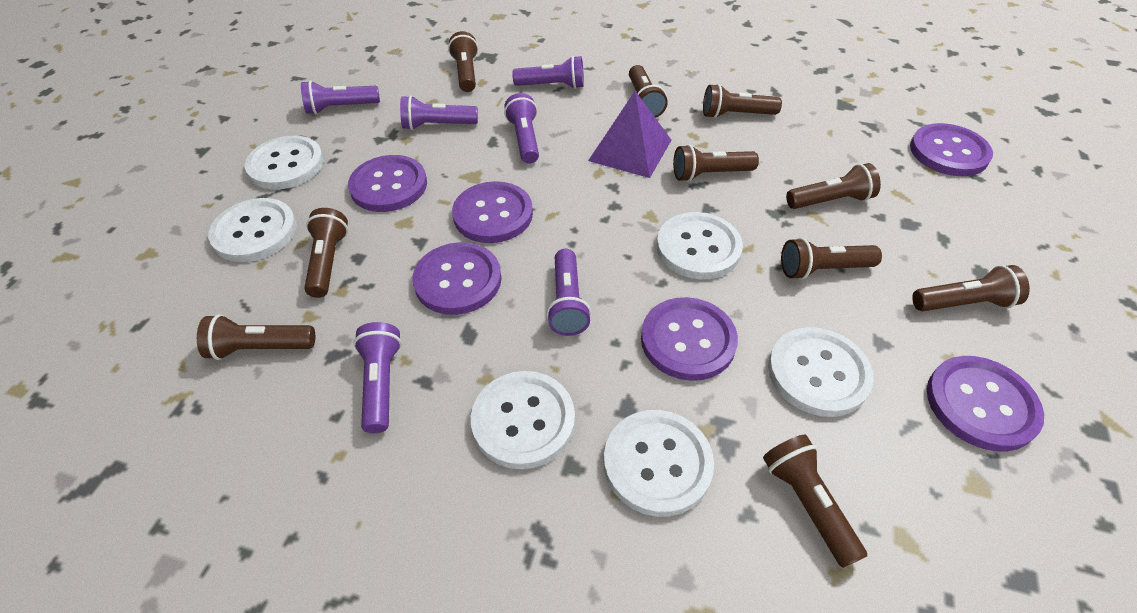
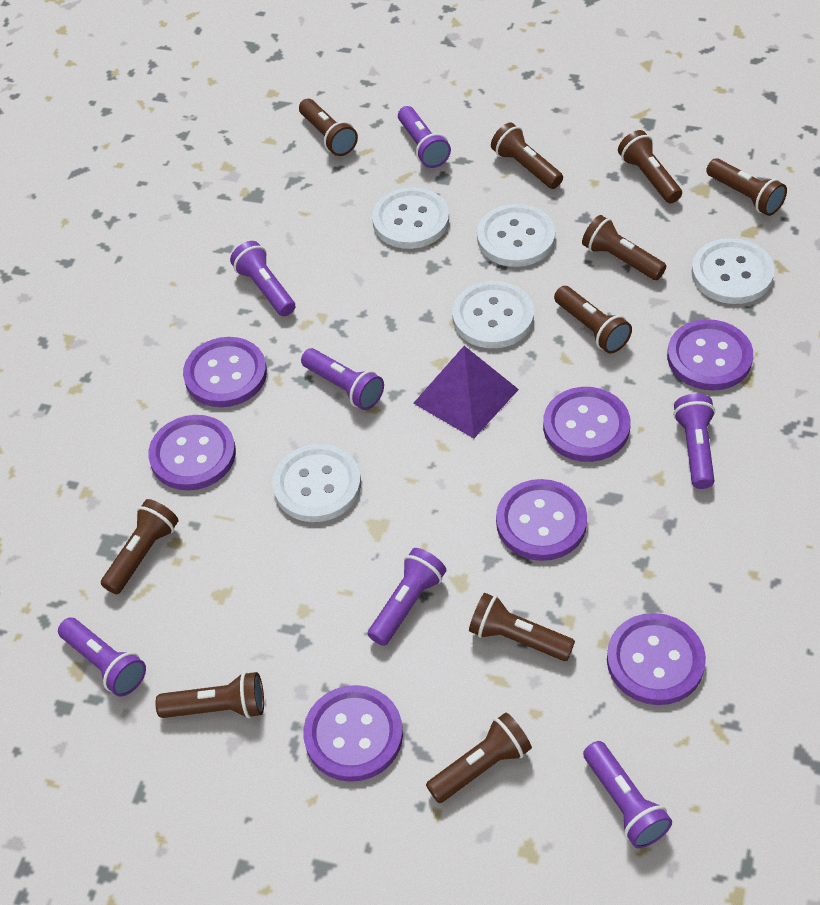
purple button: [348,155,427,212] [413,242,502,315] [452,181,533,243] [641,297,738,381] [910,123,993,176] [927,356,1044,452] = 6 -> [148,415,236,491] [183,337,267,407] [303,685,403,782] [496,479,587,561] [543,387,631,462] [607,613,706,705] [667,319,753,391] = 7
purple flashlight: [301,80,380,114] [353,322,402,433] [400,95,478,130] [504,93,539,164] [512,56,584,89] [546,249,591,336] = 6 -> [58,618,146,697] [230,241,295,316] [301,348,384,410] [368,548,446,646] [398,106,451,168] [583,741,672,848] [673,394,715,489] = 7
white button: [208,198,297,262] [245,136,324,190] [471,371,575,469] [604,410,714,517] [656,212,743,279] [768,327,874,417] = 6 -> [272,444,361,522] [372,187,449,249] [452,281,534,348] [477,204,555,267] [691,238,774,304] = 5

